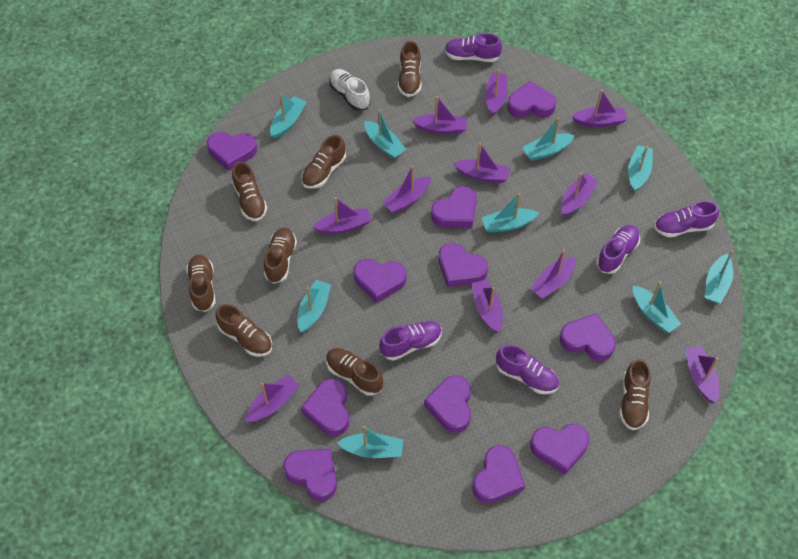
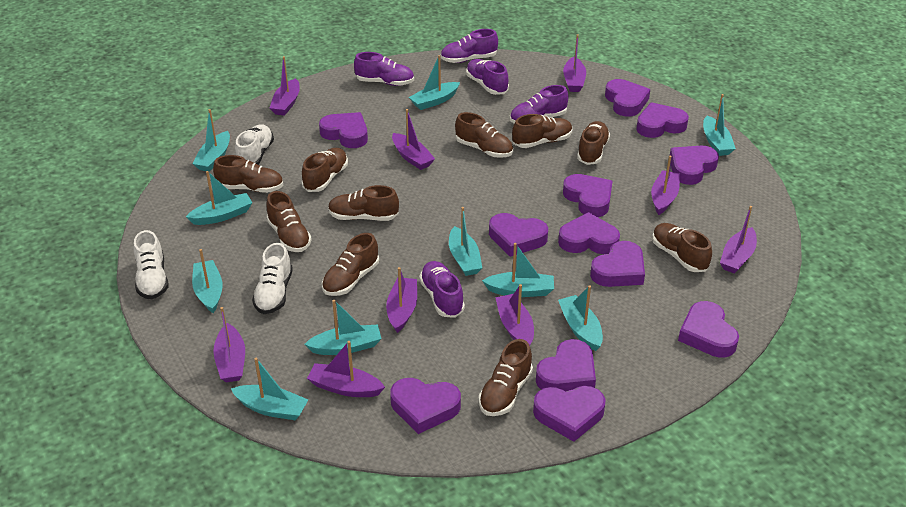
brown shoe: [186,255,216,312] [216,304,272,357] [232,162,267,221] [264,227,297,284] [301,135,346,189] [326,348,383,396] [398,41,422,97] [619,359,651,430] = 8 -> [213,155,283,193] [266,191,312,252] [302,148,348,192] [322,233,379,296] [328,185,399,221] [455,112,513,158] [479,339,533,416] [512,114,572,148] [577,121,610,165] [652,223,712,272] = 10
purple boat: [246,374,299,422] [313,197,371,234] [383,166,431,213] [412,96,467,134] [453,143,510,183] [472,279,503,333] [485,69,507,116] [530,250,576,299] [561,173,598,217] [572,89,627,127] [685,346,719,403] = 11 -> [213,307,245,382] [270,56,300,116] [307,341,385,397] [386,267,417,333] [392,109,435,170] [495,284,534,346] [563,34,586,92] [651,156,680,215] [720,206,757,274] = 9
purple heart: [207,132,257,171] [283,449,337,501] [301,379,350,436] [353,259,407,303] [424,375,471,433] [431,186,477,228] [439,243,488,287] [472,445,525,503] [507,81,556,118] [530,424,589,475] [560,314,616,361] = 11 -> [319,112,368,148] [390,378,461,434] [489,213,548,257] [533,386,605,442] [536,339,596,392] [558,212,620,254] [563,174,612,217] [590,241,645,287] [605,79,650,117] [636,102,689,138] [670,145,719,185] [678,301,739,358] = 12
turquoise boat: [270,94,306,139] [298,280,331,333] [337,426,403,458] [364,109,406,159] [482,193,539,233] [522,117,575,161] [628,145,653,191] [633,281,681,333] [705,250,733,303] = 9 -> [186,171,252,225] [192,109,230,172] [192,249,223,313] [231,358,308,420] [305,300,382,355] [409,55,460,110] [449,207,482,276] [482,243,554,297] [558,285,603,351] [703,94,736,156] = 10
white shoe: [329,69,370,111] = 1 -> [134,230,169,299] [235,124,274,165] [252,243,293,314] = 3

